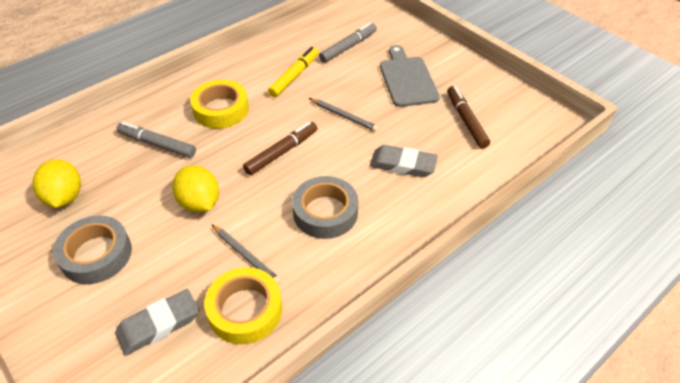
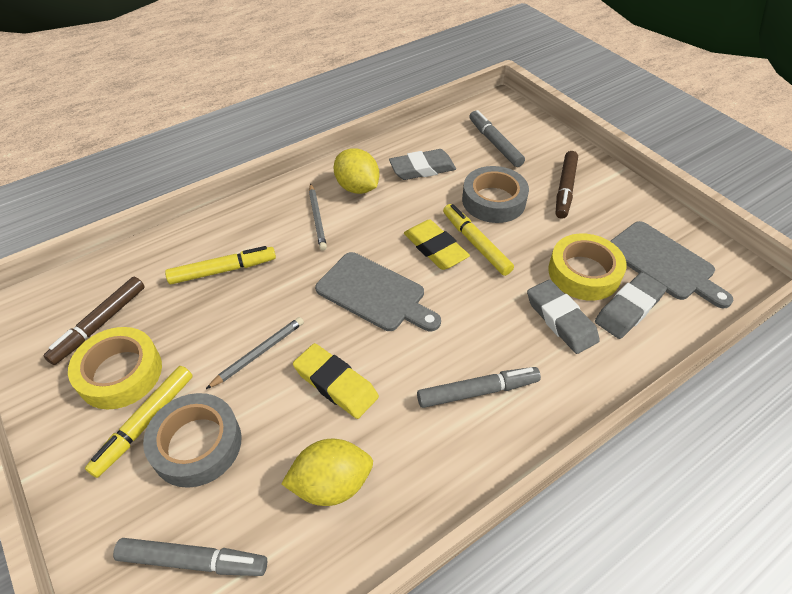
grey cutting board: [380,45,440,107] = 1 -> [315,252,441,331] [610,221,733,308] = 2
grey eraser: [115,289,199,356] [370,145,438,177] = 2 -> [389,149,456,180] [527,280,600,354] [595,272,667,339] = 3
grey marker: [116,122,196,158] [319,22,377,63] = 2 -> [113,538,267,576] [417,367,541,408] [469,110,525,167] = 3
yellow eraser: none = 0 -> [293,343,379,419] [404,219,470,270] = 2
yellow marker: [268,47,319,97] = 1 -> [85,366,193,478] [165,246,276,284] [443,204,514,276] = 3

